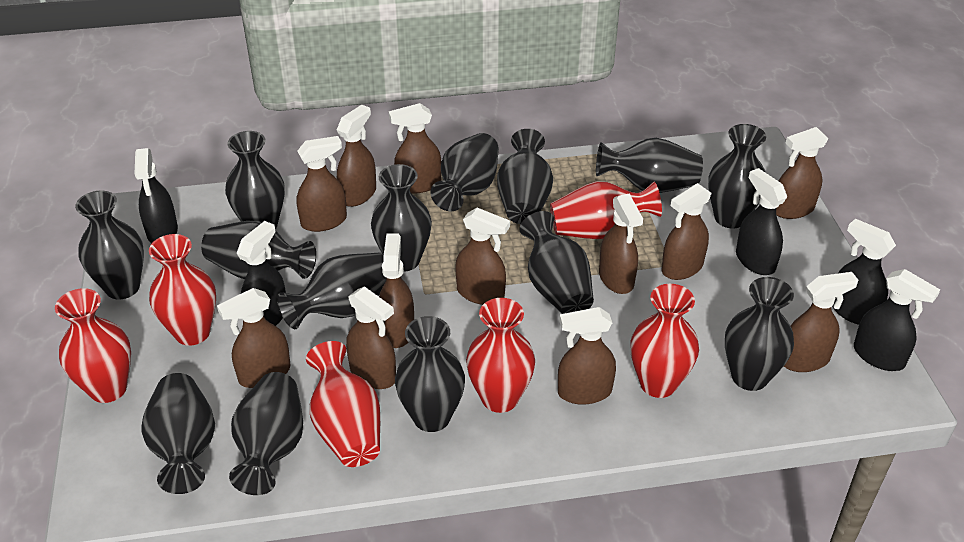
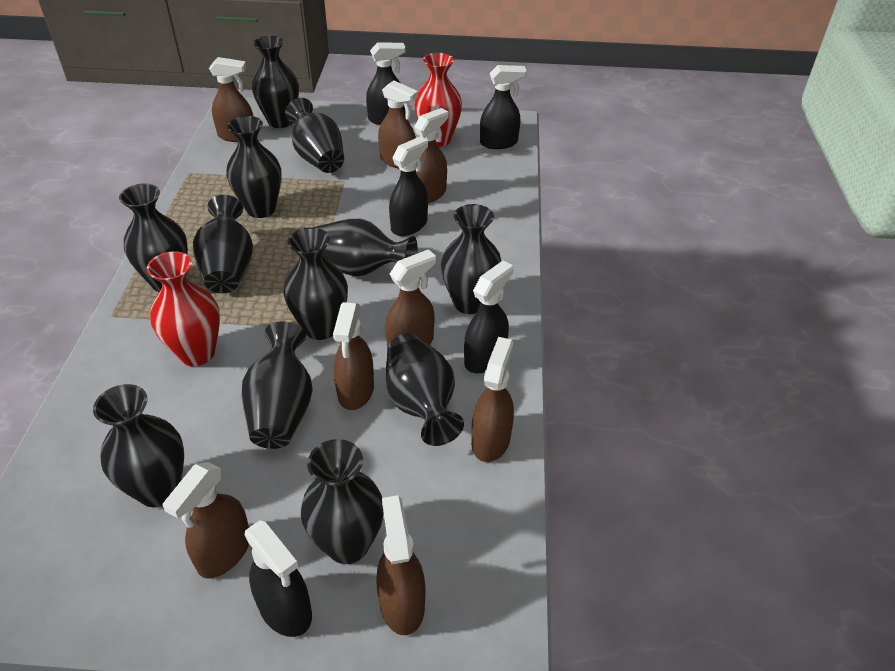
black vase: [75,191,144,299] [141,373,215,494] [201,221,316,279] [225,131,285,229] [229,372,303,495] [277,253,386,329] [371,164,432,272] [395,316,465,432] [430,133,499,211] [497,129,553,224] [519,211,594,314] [596,138,703,193] [708,124,766,229] [725,277,794,391] = 14 -> [93,384,184,507] [119,183,188,292] [193,195,253,293] [226,116,282,218] [242,322,313,449] [252,36,299,128] [283,227,348,340] [285,98,344,173] [301,439,384,564] [314,219,418,276] [386,333,464,446] [441,204,501,314] = 12
brown spray bottle: [217,288,290,388] [296,136,347,232] [337,105,376,207] [346,286,396,389] [379,234,414,348] [389,103,441,194] [455,208,510,305] [558,307,616,405] [599,193,643,294] [662,183,712,280] [776,127,828,219] [784,272,858,372] = 12 -> [163,462,249,578] [209,57,253,142] [333,302,374,410] [376,495,426,635] [378,80,418,169] [385,249,436,349] [414,108,448,203] [471,337,514,462] = 8
red vase: [55,288,131,403] [149,234,216,346] [306,341,380,467] [466,298,535,413] [550,181,662,239] [630,284,699,398] = 6 -> [147,251,220,366] [414,53,462,147] = 2

